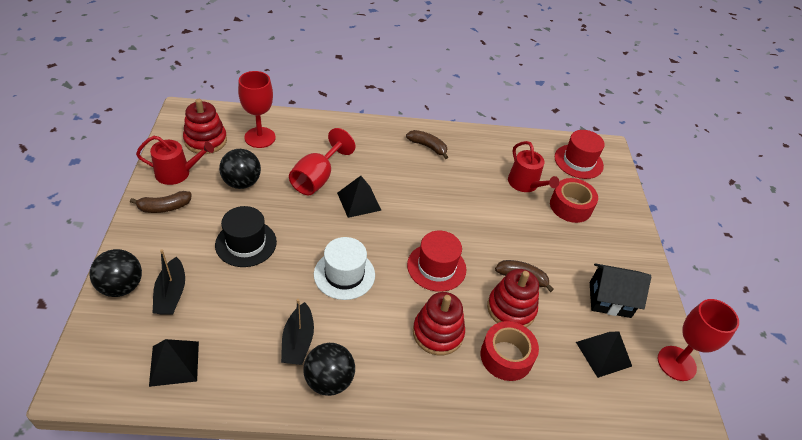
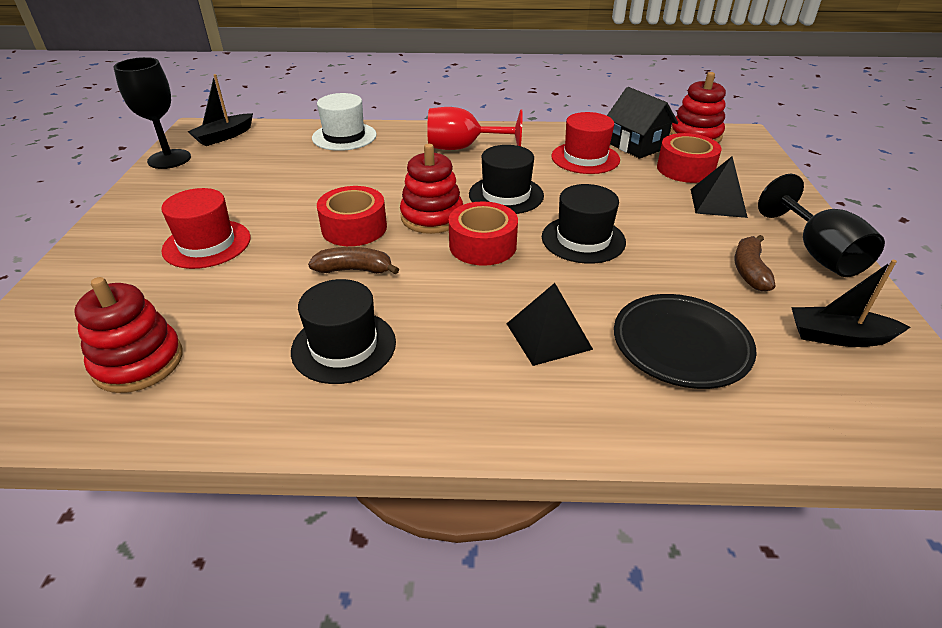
black ball: [90,249,142,297] [219,149,261,189] [304,343,355,396] = 3 -> none = 0
black goblet: none = 0 -> [113,57,191,169] [758,174,885,277] = 2
black hat: [215,206,277,267] = 1 -> [291,279,396,384] [469,145,544,214] [542,184,626,264] = 3
black plate: none = 0 -> [614,294,757,389] = 1
black pyramid: [149,339,199,387] [337,176,382,218] [576,331,632,378] = 3 -> [507,283,593,366] [690,156,748,218] = 2
brown banana: [130,191,192,213] [406,130,448,159] [495,260,554,292] = 3 -> [308,247,399,275] [734,235,775,292] = 2
red goblet: [238,71,276,148] [289,128,355,195] [658,299,739,381] = 3 -> [427,107,522,150] = 1
red tape: [481,321,539,381] [550,178,598,223] = 2 -> [317,186,387,246] [449,201,518,266] [657,133,722,183] = 3
red watering can: [136,136,214,185] [508,141,559,192] = 2 -> none = 0

